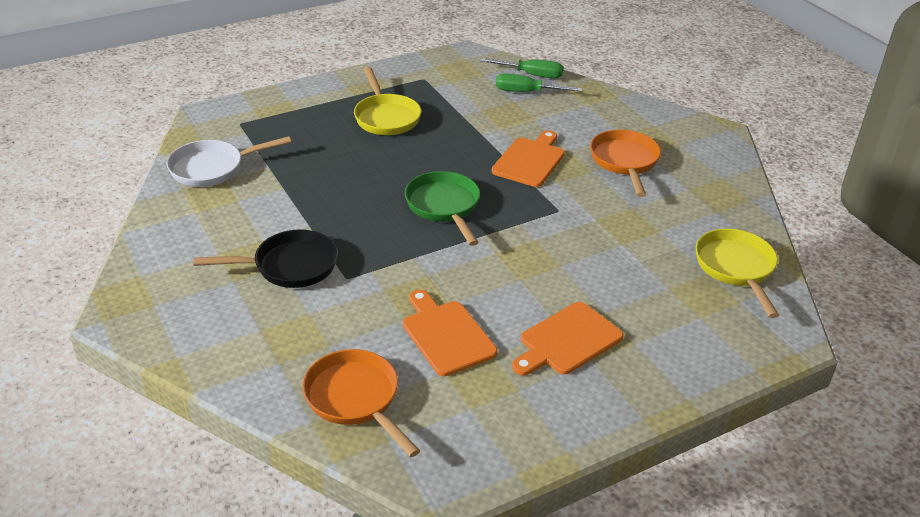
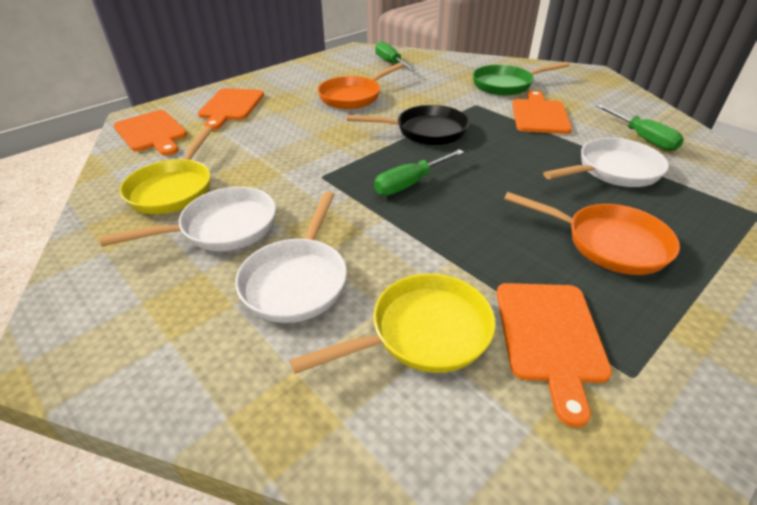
green screwdriver: [480,58,563,78] [496,73,582,92] = 2 -> [374,149,464,195] [375,41,416,71] [596,104,684,151] = 3
orange cutting board: [403,290,498,376] [492,130,565,187] [512,302,624,375] = 3 -> [114,110,187,156] [198,88,264,130] [497,283,612,428] [512,90,572,134] = 4
white pan: [166,136,291,187] = 1 -> [100,187,276,251] [235,192,347,323] [543,138,669,187] = 3

